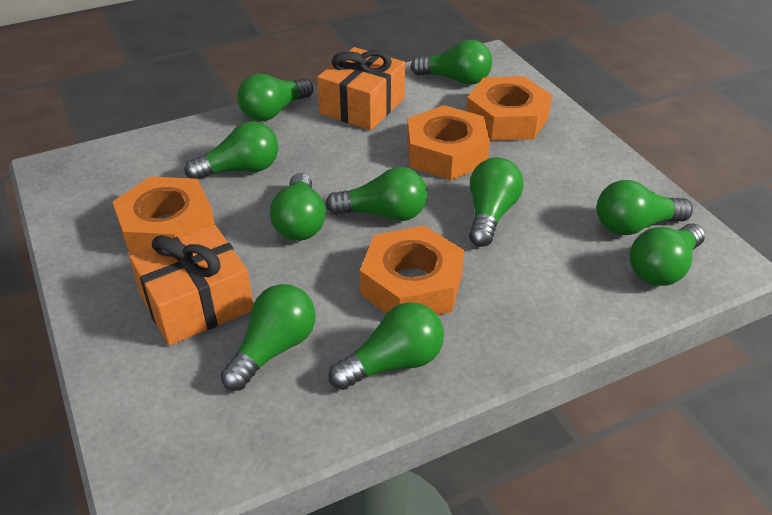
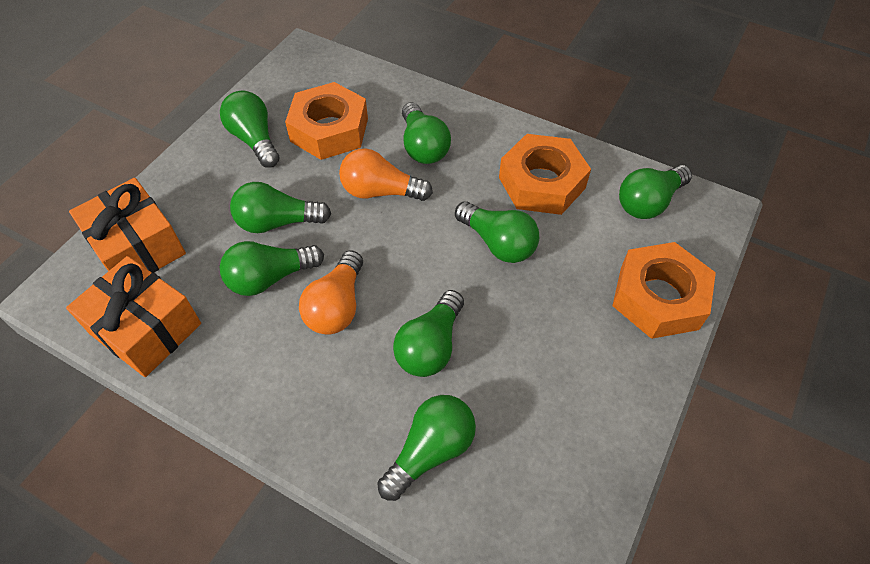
green light bulb: [185,121,278,180] [221,284,316,391] [237,74,313,121] [270,173,326,241] [326,167,427,221] [329,302,444,390] [411,40,492,85] [469,157,524,247] [597,180,693,235] [630,223,705,286] = 10 -> [220,91,279,167] [220,241,324,296] [230,182,331,233] [377,395,476,501] [393,290,464,377] [402,102,451,164] [455,201,539,263] [619,165,692,219] = 8
orange light bulb: none = 0 -> [299,250,363,335] [339,148,433,201] = 2
orange nut: [112,176,215,255] [360,225,464,315] [407,105,490,180] [466,76,552,140] = 4 -> [285,82,368,160] [499,134,591,215] [612,242,716,339] = 3

